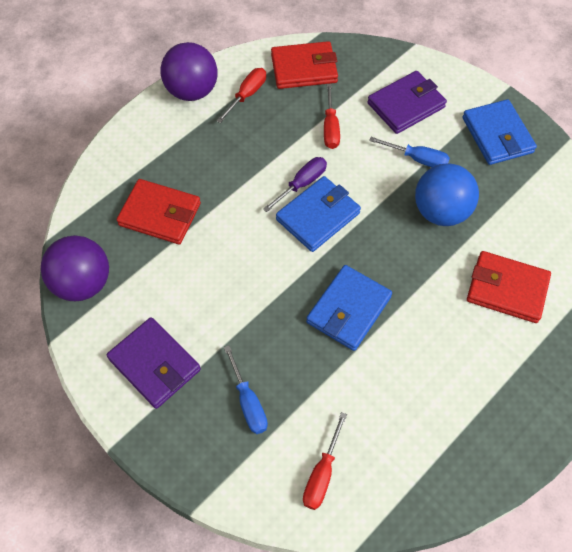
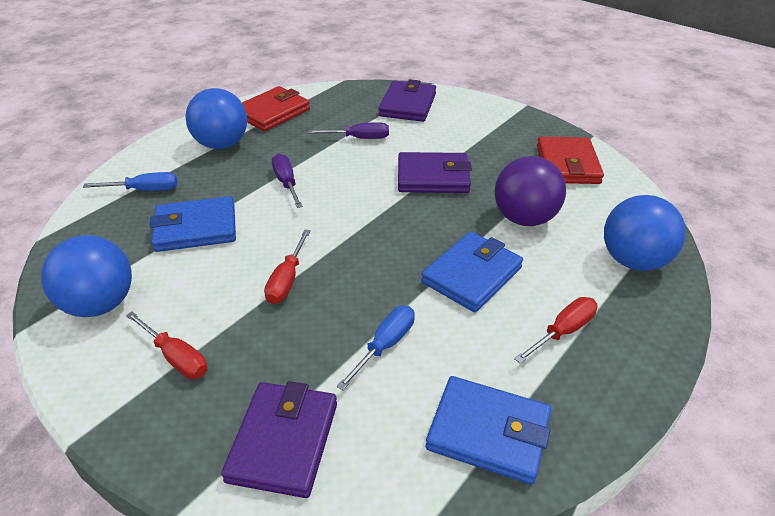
blue ball: [415,163,479,226] = 1 -> [41,235,132,317] [185,88,247,149] [604,195,686,271] = 3
purple ball: [41,235,109,301] [160,42,218,101] = 2 -> [495,156,566,226] = 1
purple screwdriver: [263,157,327,212] = 1 -> [272,154,303,208] [308,122,389,139] = 2
purple wallet: [107,317,201,409] [367,71,447,134] = 2 -> [221,381,337,498] [379,79,436,122] [398,152,472,193] = 3
red wallet: [117,179,201,244] [271,41,338,89] [467,251,551,323] = 3 -> [242,86,310,131] [537,137,604,184] = 2

